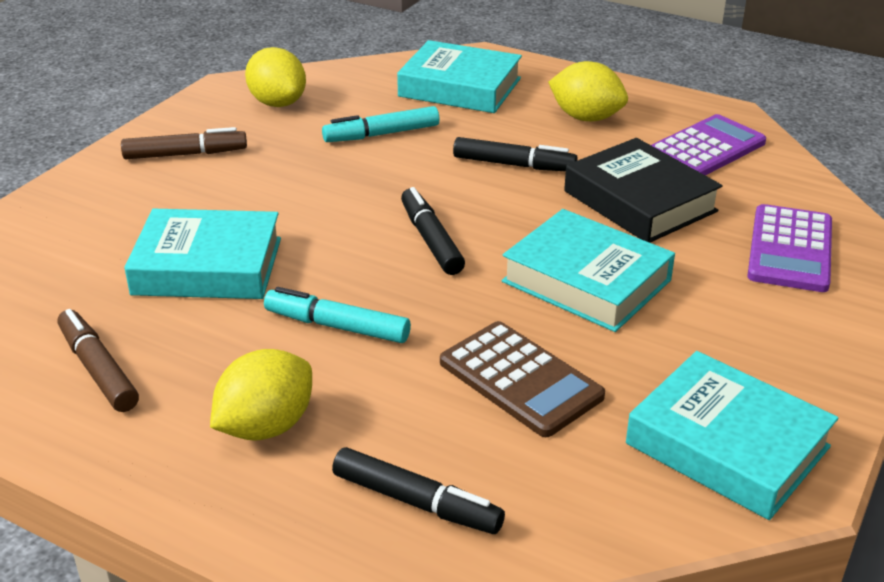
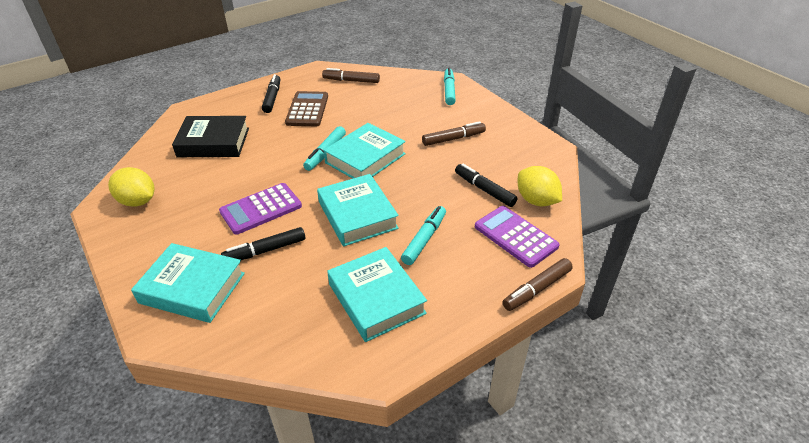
brown marker: [58,309,139,412] [121,127,247,159] = 2 -> [322,68,380,83] [422,121,486,146] [502,258,573,311] = 3
turquoise marker: [264,287,411,343] [322,106,440,142] = 2 -> [303,126,346,171] [401,206,446,265] [444,68,456,105] = 3
yellow lemon: [210,349,312,441] [245,47,306,107] [548,61,628,121] = 3 -> [108,167,155,207] [518,166,562,206] = 2

